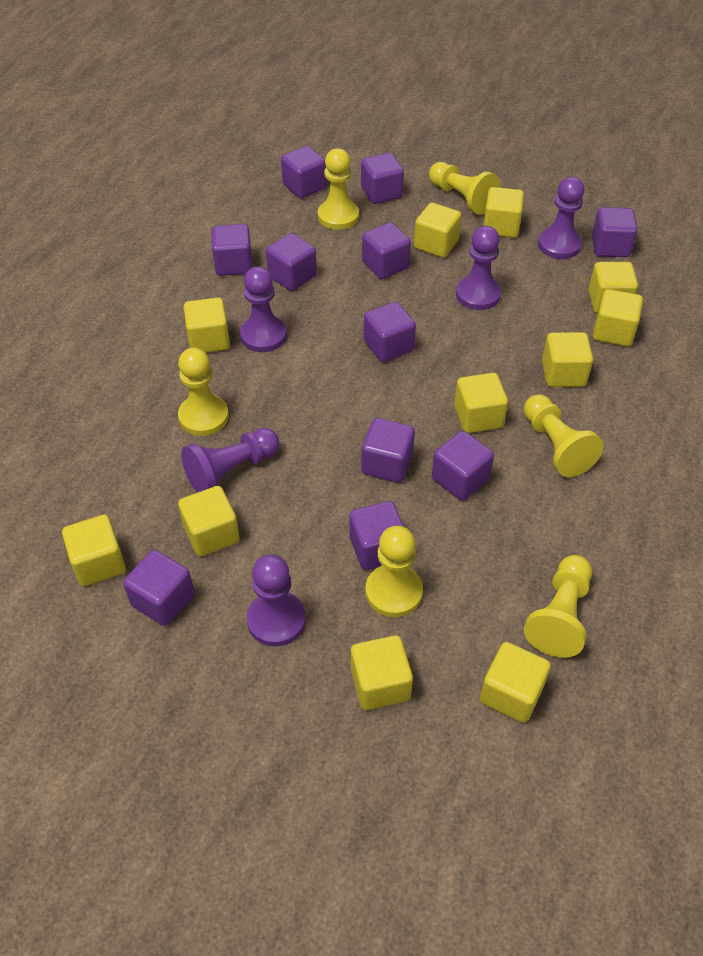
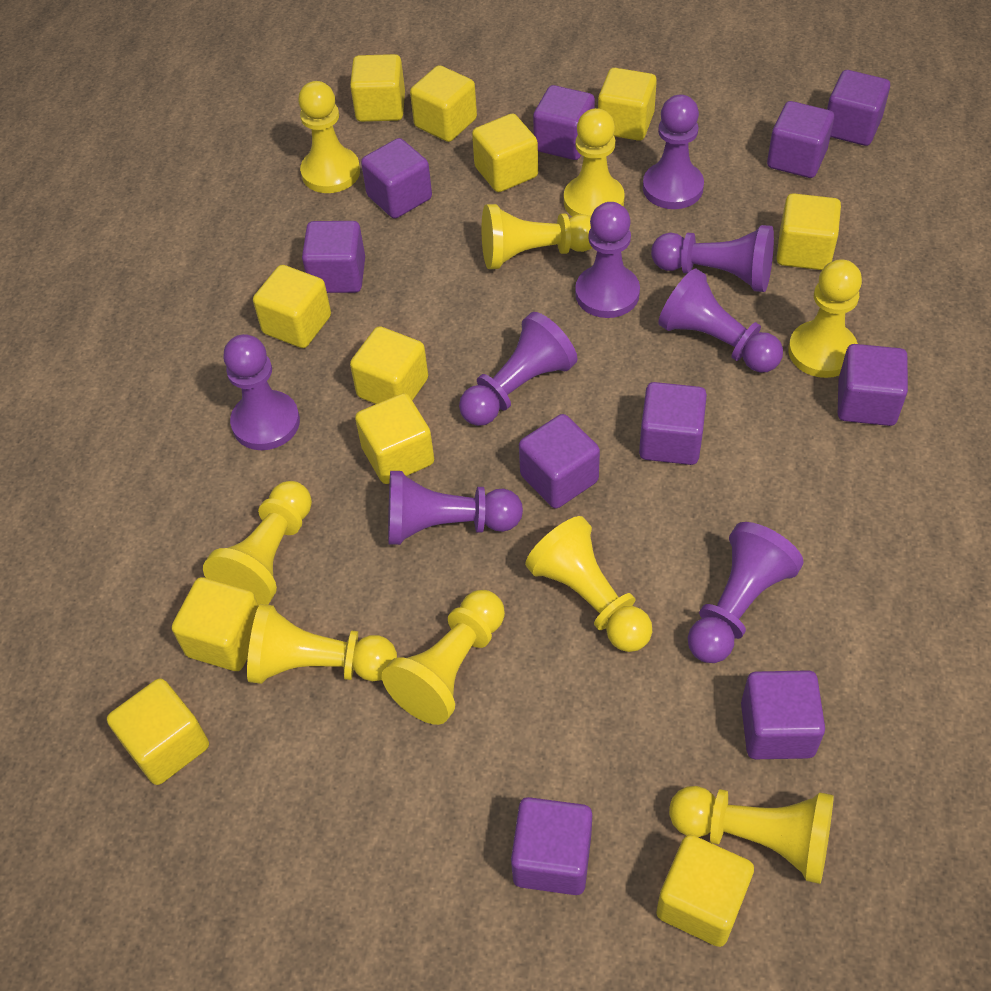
purple cube: [123,550,195,626] [211,224,252,276] [266,233,317,291] [281,146,326,198] [349,501,404,570] [361,153,404,204] [361,418,415,483] [362,222,411,279] [364,302,416,362] [432,431,494,501] [592,207,638,257] = 11 -> [302,221,365,293] [361,138,432,219] [511,797,592,895] [519,414,600,509] [533,85,595,160] [639,382,707,465] [741,670,825,759] [767,101,834,178] [827,70,890,146] [838,344,908,426] = 10
purple pawn: [181,428,279,493] [240,266,287,352] [247,554,306,647] [456,226,501,310] [538,177,585,259] = 5 -> [223,334,300,450] [388,471,523,545] [459,312,578,426] [575,202,640,318] [643,95,704,209] [651,225,774,292] [658,269,783,373] [688,522,804,663] = 8
yellow pawn: [178,348,229,436] [318,148,359,230] [365,526,423,617] [429,162,500,215] [524,395,604,477] [524,555,592,658] = 6 -> [203,481,312,605] [247,604,397,684] [298,81,360,193] [382,590,505,725] [481,204,592,269] [525,516,652,652] [564,108,625,217] [669,786,834,884] [788,259,862,378] = 9

